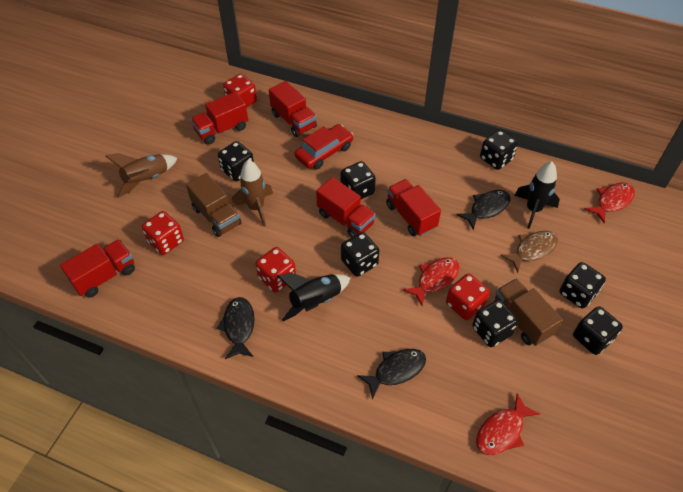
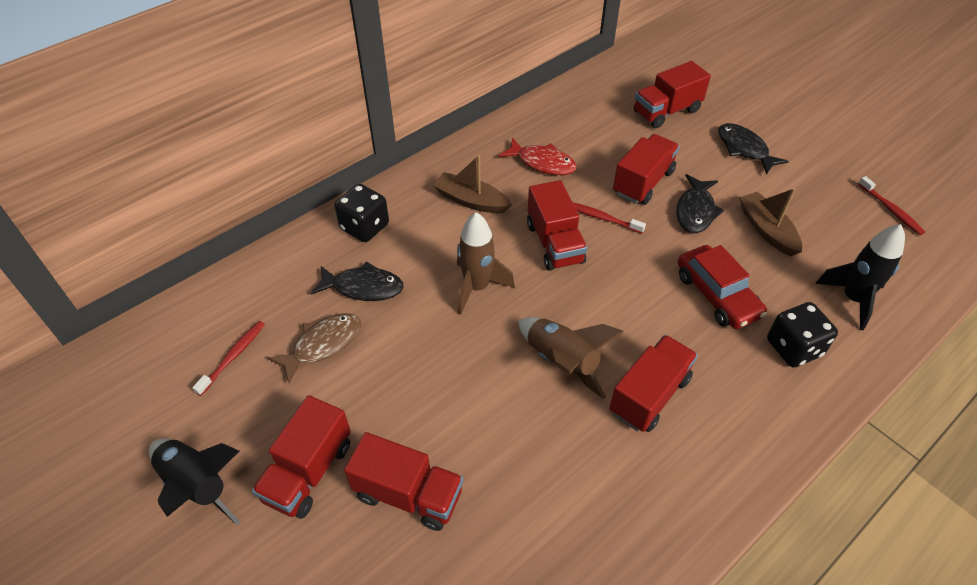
black dice: [218,141,254,182] [341,161,376,199] [341,232,379,277] [472,300,518,347] [480,130,518,170] [559,262,606,309] [573,306,623,355] = 7 -> [334,184,389,242] [767,302,838,368] = 2
brown boat: none = 0 -> [433,155,512,213] [739,188,802,256] = 2
brown truck: [186,173,241,237] [495,279,563,346] = 2 -> none = 0
red dice: [142,211,184,255] [223,74,257,108] [255,247,296,293] [446,273,490,320] = 4 -> none = 0
red fish: [403,257,459,306] [476,393,540,455] [585,183,635,223] = 3 -> [499,137,577,175] = 1
red toothbrush: none = 0 -> [192,321,265,396] [573,203,646,233] [858,176,925,235] = 3
red truck: [60,239,135,298] [191,92,248,144] [269,81,317,137] [316,177,376,238] [386,179,441,236] = 5 -> [252,395,351,519] [344,432,463,531] [527,180,587,271] [609,335,698,432] [613,134,680,205] [634,61,711,128] = 6

